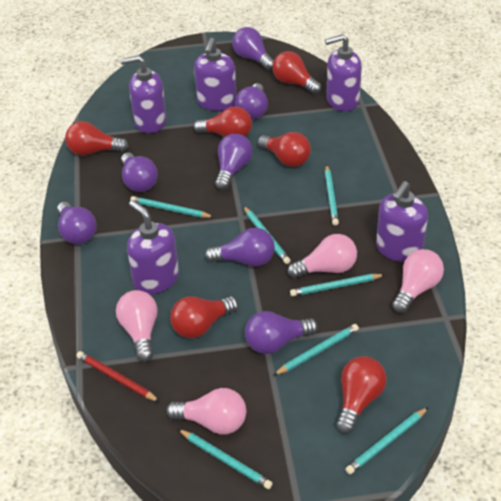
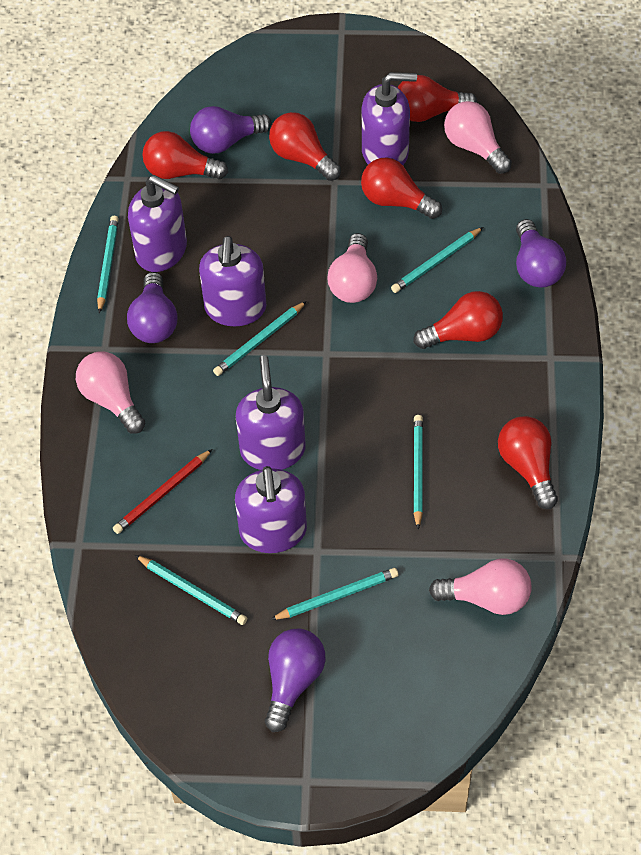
purple light bulb: [57,202,96,244] [121,153,158,192] [205,228,275,267] [215,134,252,190] [232,27,274,70] [235,83,268,120] [245,311,318,354] = 7 -> [127,272,178,343] [190,106,272,154] [265,628,325,732] [516,219,566,288] = 4
turquoise pencil: [130,196,214,218] [178,429,273,489] [243,206,291,264] [273,324,359,376] [290,274,385,296] [325,165,339,226] [345,407,428,474] = 7 -> [97,216,119,314] [135,555,247,625] [213,301,307,376] [270,568,398,620] [391,227,483,293] [413,415,423,529] = 6

